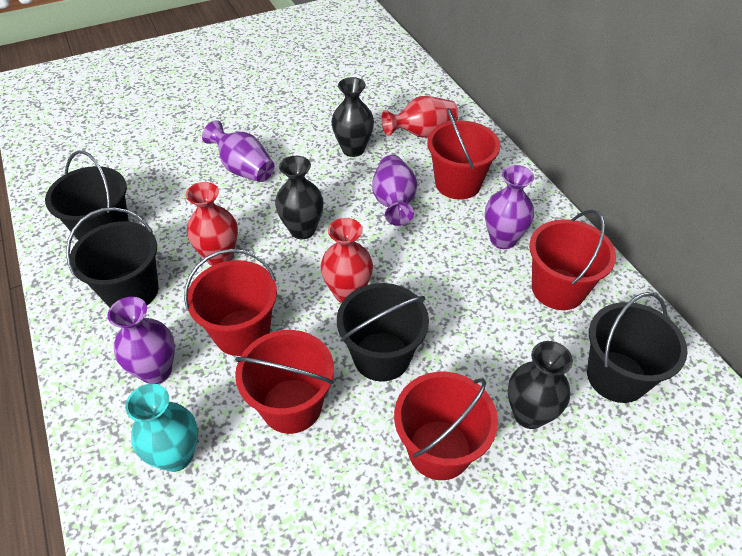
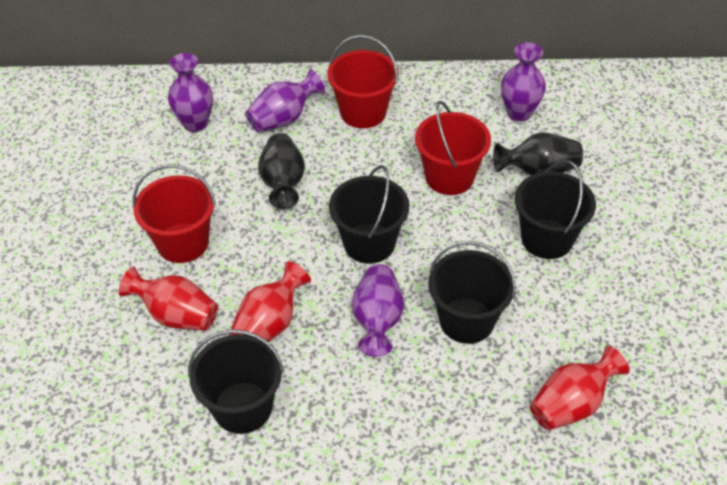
black vase: [275,156,323,239] [332,77,374,157] [508,341,573,429] = 3 -> [258,133,305,209] [493,132,583,175] = 2
red bucket: [184,249,277,356] [235,330,334,434] [394,372,498,480] [427,108,500,200] [529,210,616,310] = 5 -> [133,164,216,263] [327,35,399,128] [415,101,491,195] = 3
turquoise vase: [125,384,198,472] = 1 -> none = 0

